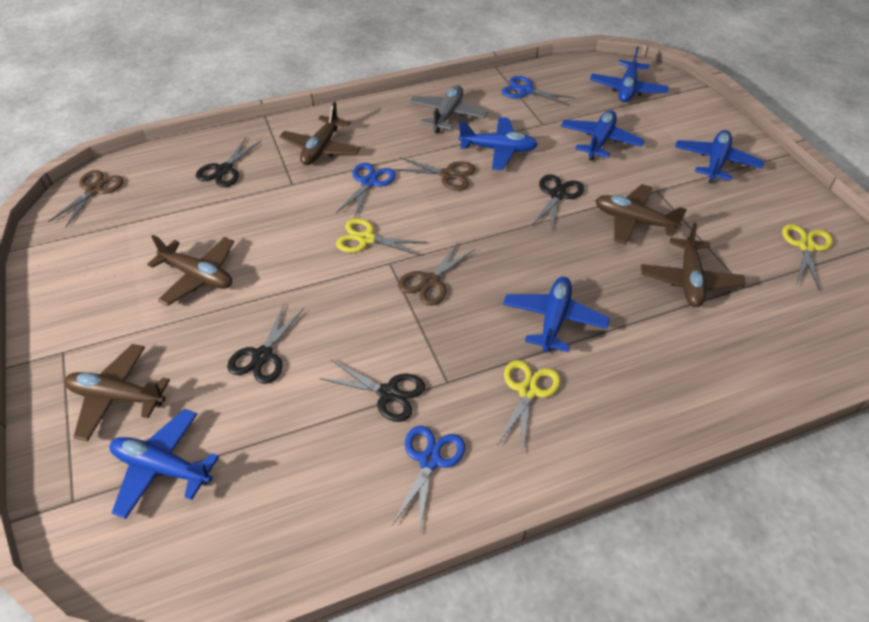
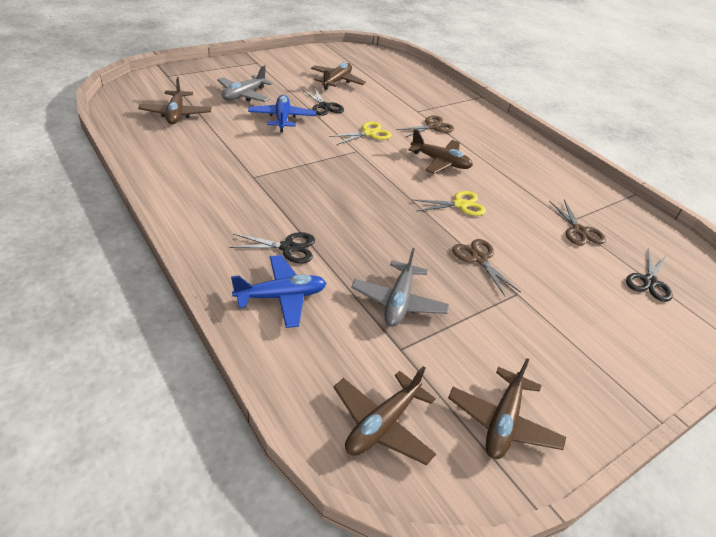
black scissors: [196,137,262,187] [227,304,304,384] [319,360,425,422] [532,174,584,230] = 4 -> [229,232,315,263] [302,87,344,116] [626,249,673,302] = 3
blue plane: [110,409,219,519] [458,117,538,170] [503,277,610,353] [561,110,645,160] [590,47,669,102] [675,130,764,183] = 6 -> [231,255,326,328] [248,95,316,132] = 2
blue scissors: [336,163,396,219] [392,426,465,534] [502,76,575,106] = 3 -> none = 0
grey plane: [409,85,488,134] = 1 -> [217,65,273,102] [351,248,449,327] = 2
yellow scissors: [336,219,427,256] [498,360,561,449] [782,224,833,291] = 3 -> [329,122,392,145] [412,191,486,216] = 2

